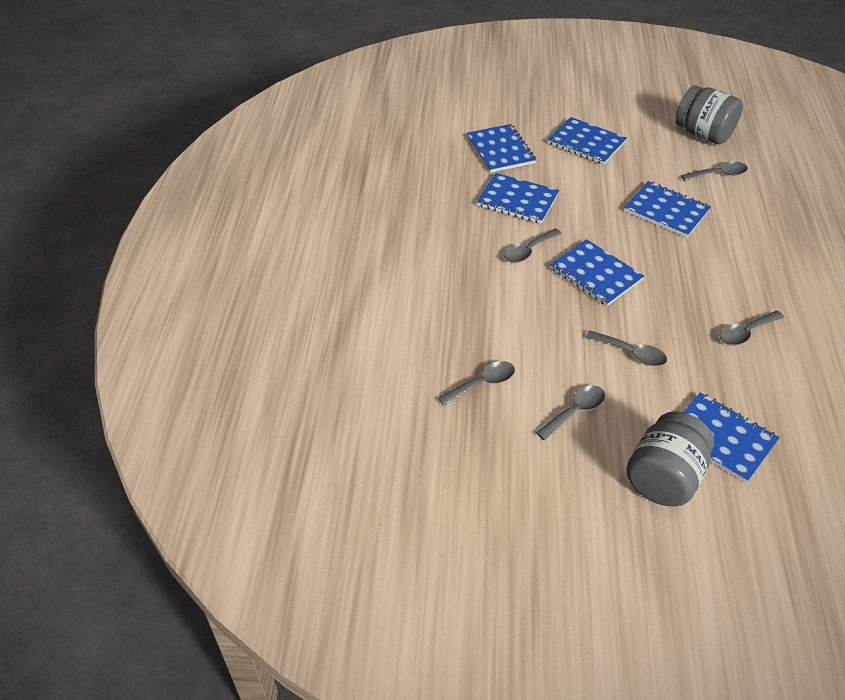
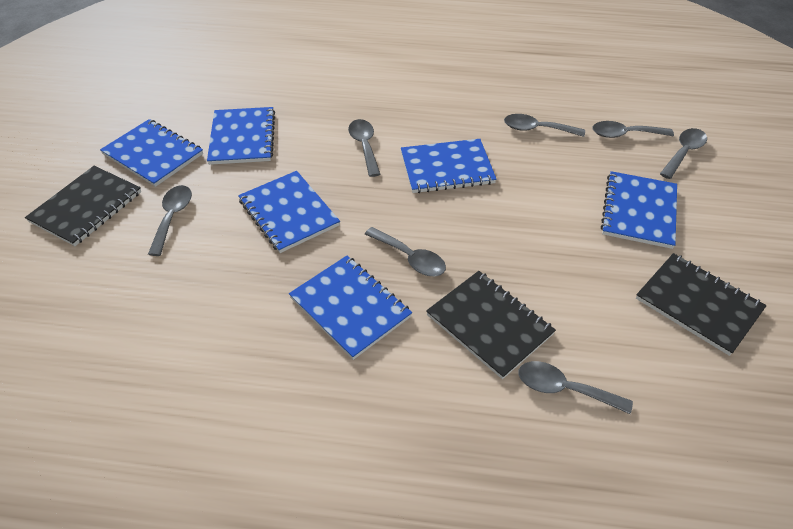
black notebook: none = 0 -> [25,166,141,246] [426,271,556,379] [636,253,767,356] = 3
grey jar: [627,411,714,506] [675,85,743,144] = 2 -> none = 0
grey spoon: [438,361,515,406] [504,228,562,263] [536,385,605,440] [586,331,667,366] [681,161,748,181] [719,311,784,345] = 6 -> [148,185,192,256] [348,119,380,177] [365,227,446,276] [504,114,585,137] [518,361,633,414] [593,121,674,138] [660,128,707,179] = 7

